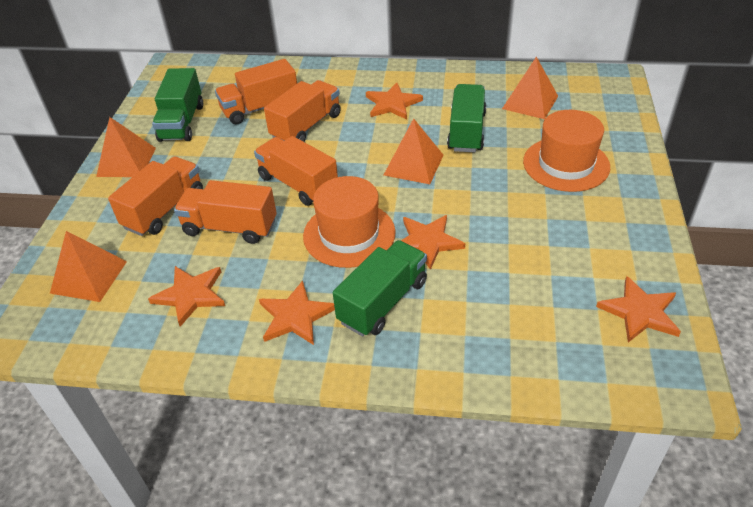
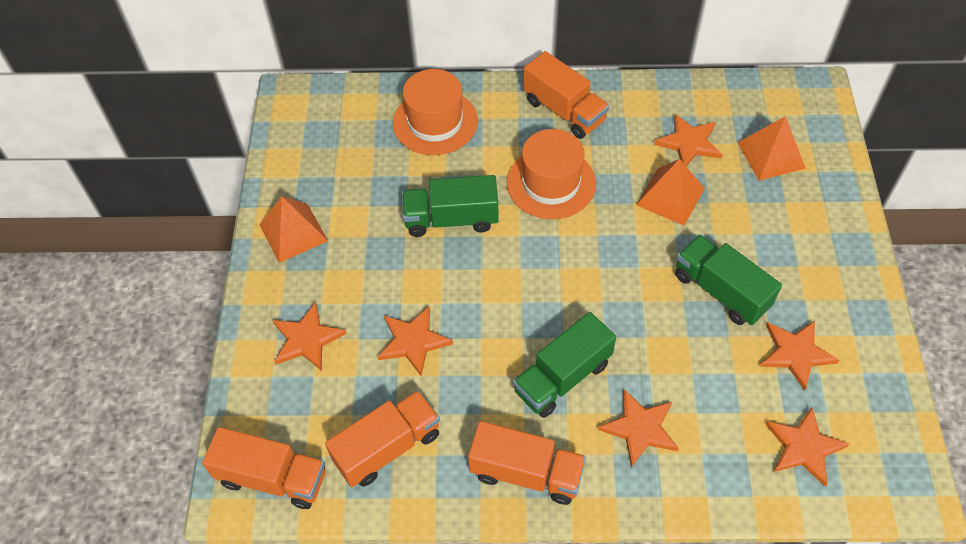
orange pyramid: [50,231,127,302] [96,117,156,177] [384,118,444,184] [502,57,558,119] = 4 -> [259,196,328,263] [636,159,705,225] [738,116,806,181] = 3
orange star: [148,266,225,327] [259,280,335,345] [366,83,423,120] [401,215,465,270] [596,276,681,343] = 5 -> [272,302,347,371] [377,306,453,376] [598,389,679,467] [654,114,722,166] [760,321,839,391] [765,407,849,487] = 6
orange truck: [108,157,203,236] [174,180,277,244] [215,59,297,124] [254,136,338,206] [264,80,341,142] = 5 -> [202,427,326,509] [325,390,440,487] [468,421,586,505] [523,51,609,139] = 4

